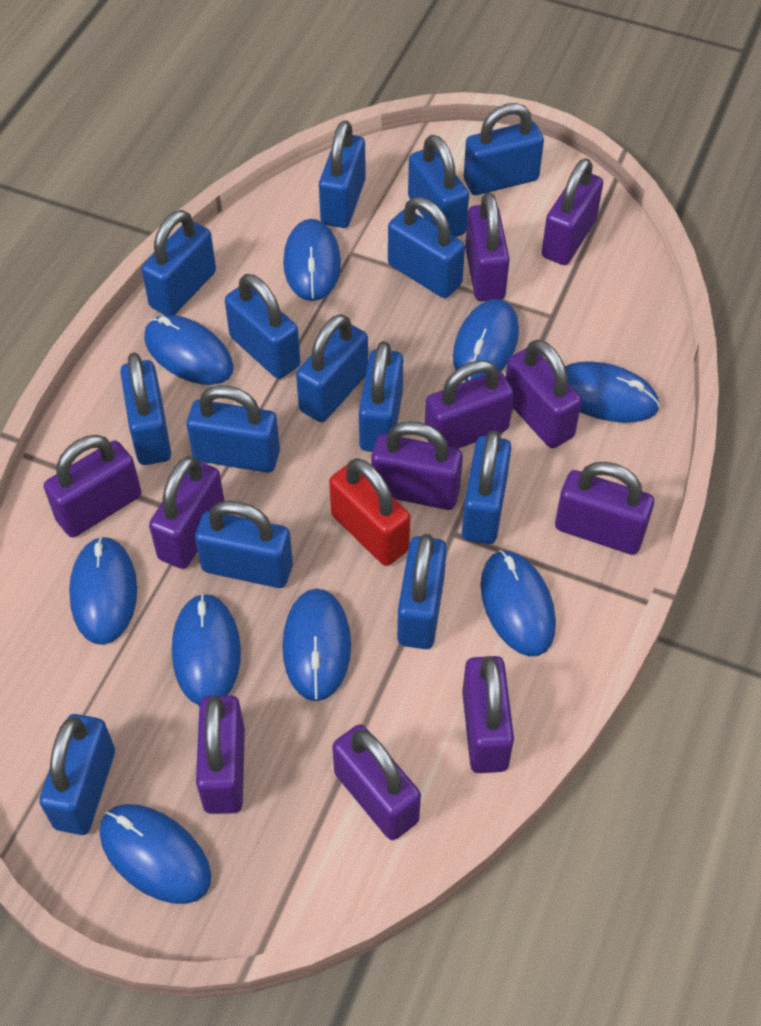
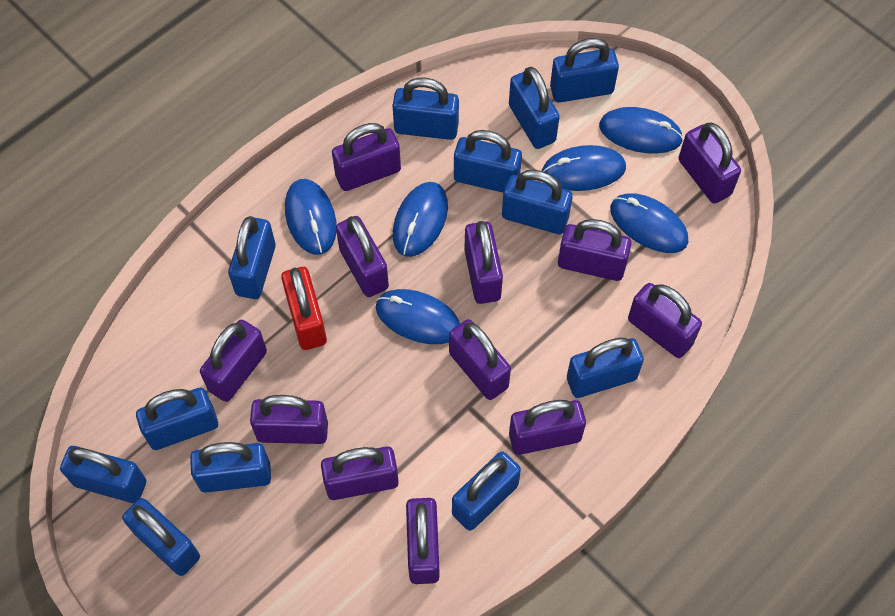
blue mouse: [69,536,137,645] [100,804,211,904] [144,315,234,385] [172,593,241,705] [282,589,351,701] [283,219,341,301] [453,299,519,381] [480,550,556,656] [565,361,660,423] = 9 -> [285,179,337,255] [376,289,460,344] [393,182,448,257] [542,145,626,191] [599,107,683,154] [610,194,688,253] = 6
blue padlock: [39,714,115,835] [120,353,171,465] [141,210,216,315] [187,385,280,473] [195,501,293,588] [225,274,300,379] [296,314,368,422] [319,120,366,228] [359,341,403,452] [388,197,465,298] [397,534,447,649] [408,135,469,237] [462,430,511,544] [464,103,544,195] = 14 -> [60,446,146,503] [122,498,200,576] [136,388,218,450] [190,442,271,493] [228,216,276,299] [392,78,459,140] [452,451,521,531] [454,130,522,192] [502,170,573,234] [509,67,560,149] [550,38,619,103] [567,338,644,398] = 12
purple padlock: [44,435,141,537] [149,456,224,569] [196,695,245,814] [332,724,421,840] [371,421,463,510] [425,360,514,449] [462,656,514,773] [465,192,510,302] [506,340,582,448] [542,158,603,265] [555,462,654,555] = 11 -> [200,320,267,402] [250,395,328,444] [321,446,399,500] [332,123,401,191] [336,216,389,297] [406,498,440,584] [449,319,511,400] [464,221,503,304] [509,400,586,455] [558,219,632,281] [628,283,702,358] [679,122,741,204] = 12

